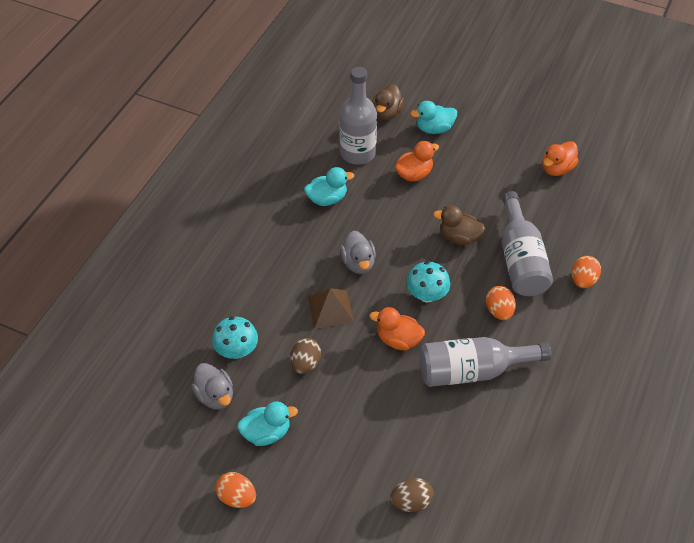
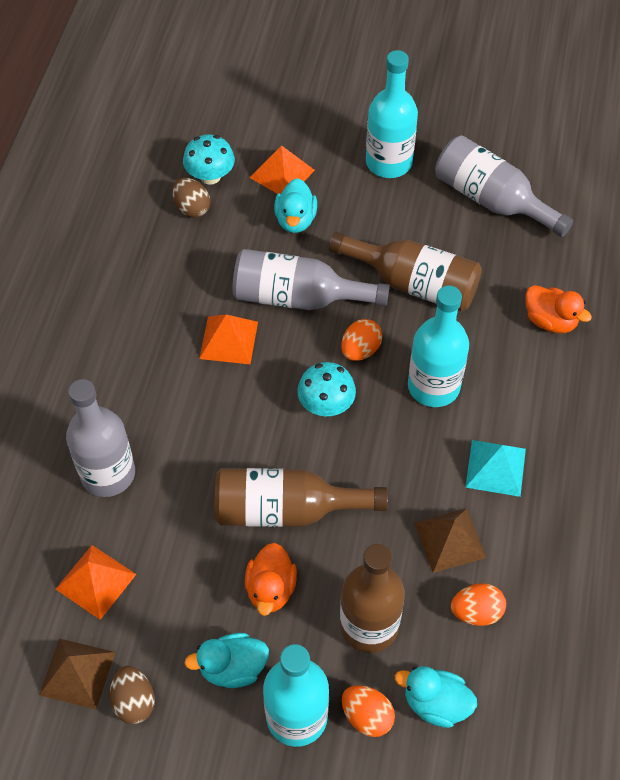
brown bottle: none = 0 -> [215,468,388,527] [329,232,482,312] [340,544,405,653] = 3
brown duck: [372,84,404,120] [433,205,485,245] = 2 -> none = 0
brown pyramid: [308,288,354,329] = 1 -> [39,639,116,709] [415,508,487,573] = 2
grey duck: [192,363,233,410] [340,230,376,274] = 2 -> none = 0
orange duck: [370,307,425,350] [395,141,439,182] [543,141,579,176] = 3 -> [245,543,297,616] [525,285,592,333] = 2
orange pyramid: none = 0 -> [56,545,137,620] [199,315,258,364] [250,145,315,194] = 3
turquoise bottle: none = 0 -> [263,644,329,747] [366,50,418,178] [408,285,469,407] = 3
turquoise pyramid: none = 0 -> [466,440,526,497] = 1

